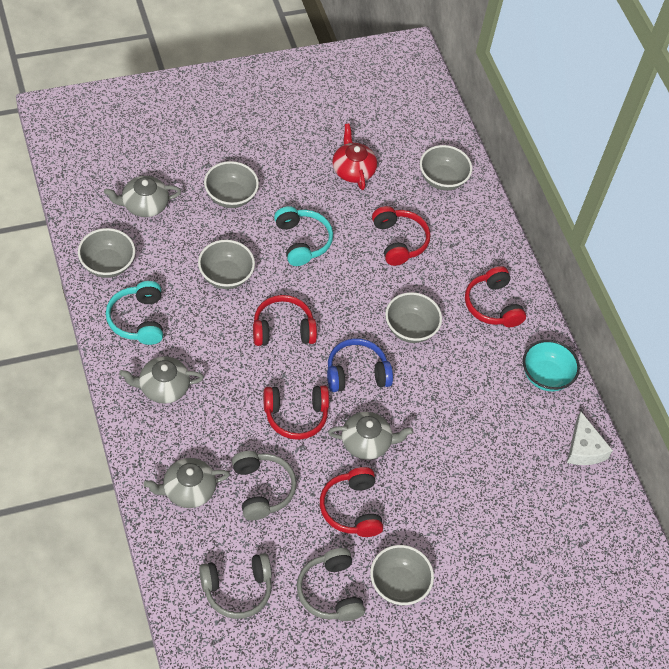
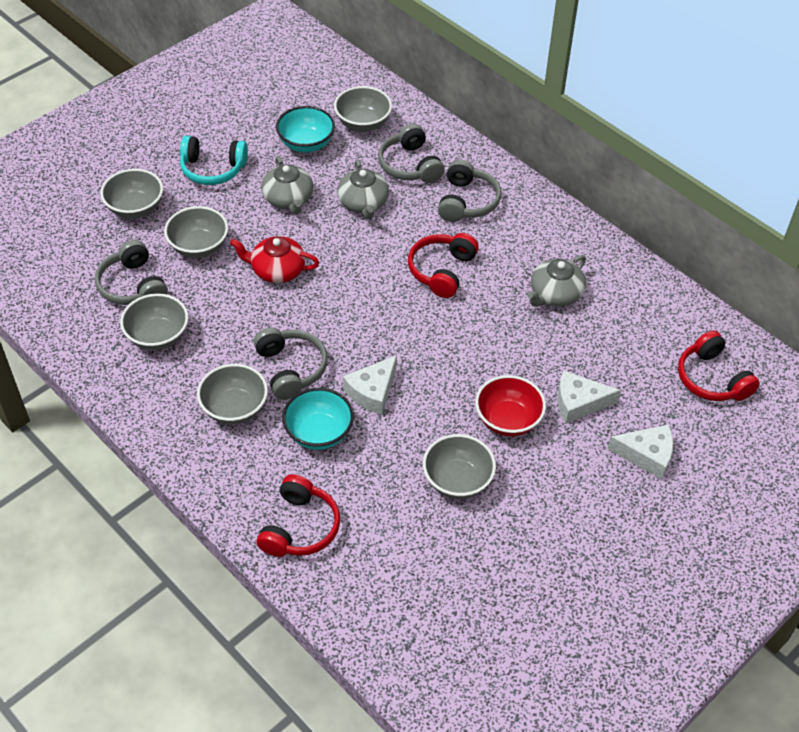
blue headphones: [327,338,393,392] = 1 -> none = 0
grey headphones: [199,553,272,619] [232,451,297,520] [297,548,365,621] = 3 -> [95,240,168,305] [253,328,328,400] [378,124,445,183] [438,159,501,222] = 4
grey teapot: [104,176,181,217] [119,356,204,404] [143,458,230,508] [328,412,413,460] = 4 -> [262,156,313,214] [337,159,389,219] [528,255,586,306] = 3
red bowl: none = 0 -> [475,375,546,436] = 1
red headphones: [253,295,317,346] [263,385,329,440] [320,467,383,537] [372,206,431,266] [465,266,526,327] = 5 -> [257,474,340,557] [408,233,479,298] [678,330,760,401] = 3
turquoise bowl: [523,340,580,391] = 1 -> [276,106,335,153] [282,388,354,450] = 2
turquoise headphones: [106,281,163,345] [274,206,333,266] = 2 -> [180,136,248,185] = 1
white cheese: [567,412,613,465] = 1 -> [343,355,397,414] [558,370,621,424] [607,424,673,479] = 3

